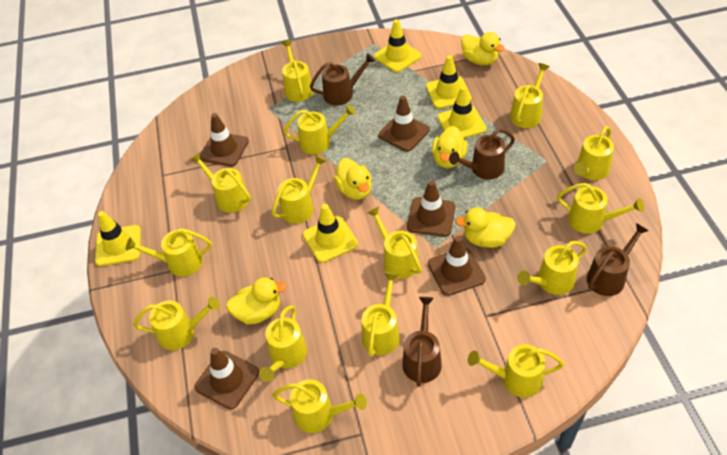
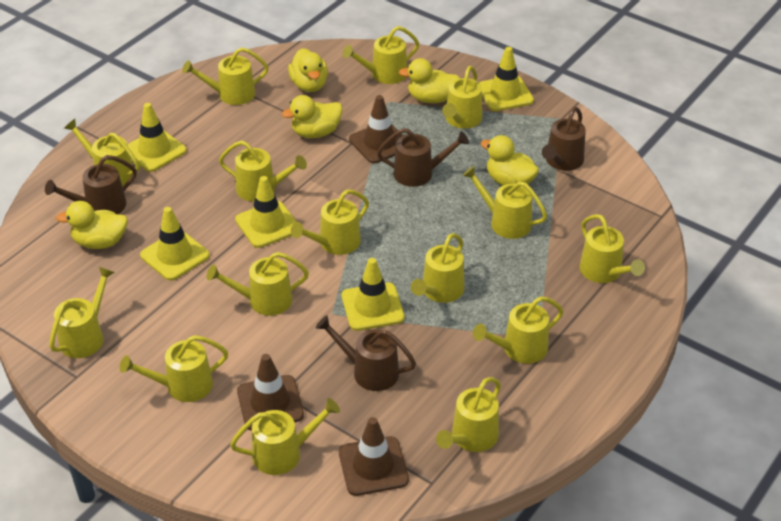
brown traffic cone: [195,348,259,409] [200,113,249,167] [378,96,430,152] [407,180,456,237] [428,236,486,296] = 5 -> [237,354,304,431] [339,417,409,496] [349,95,403,163] = 3

